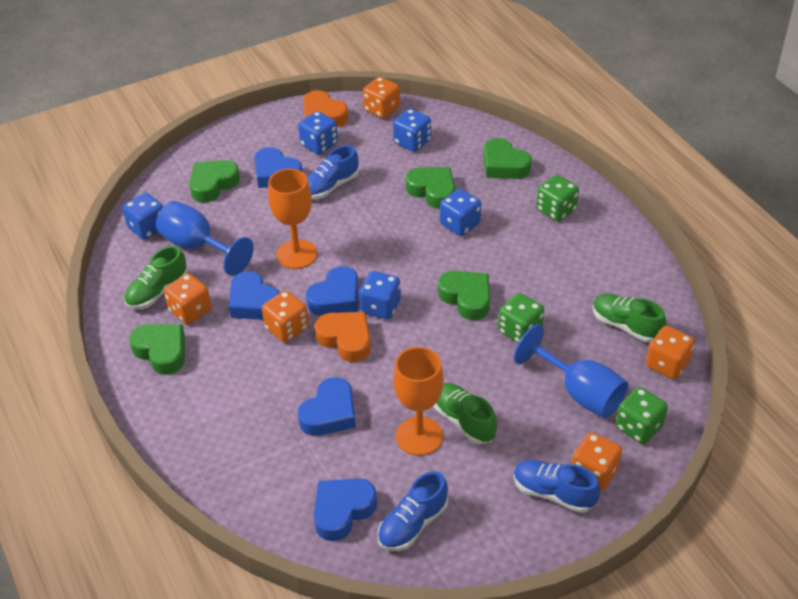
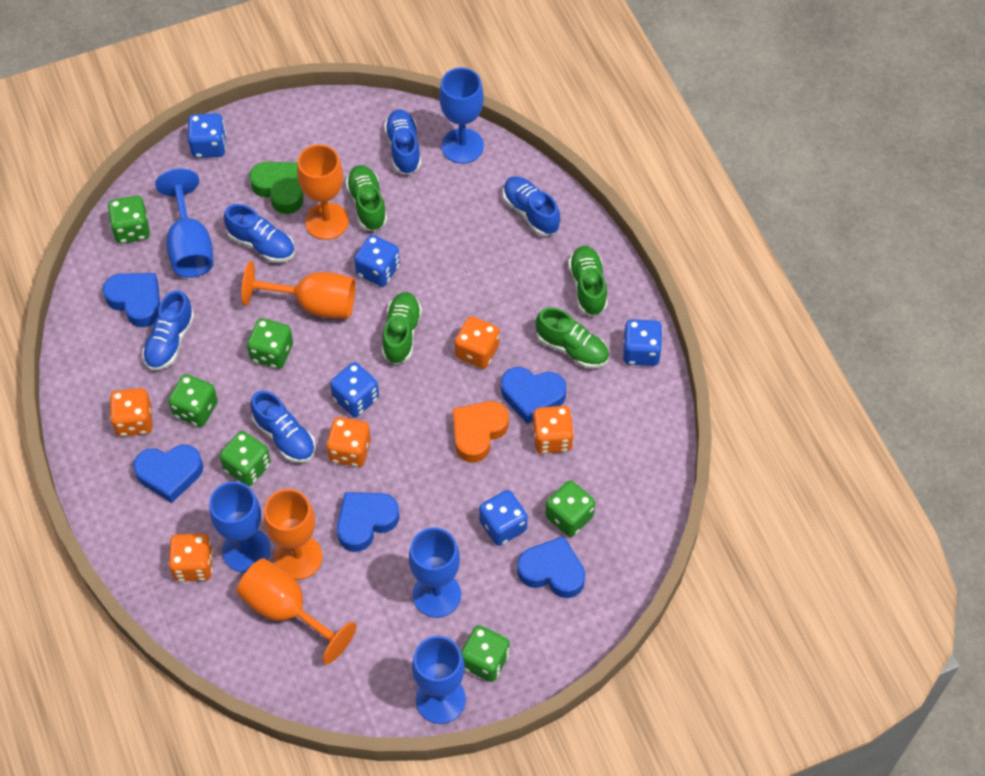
blue goblet: [156,201,254,276] [514,324,628,418] = 2 -> [155,168,213,278] [209,481,271,573] [409,527,461,618] [412,636,466,724] [439,68,484,164] = 5
blue shoe: [307,145,359,199] [378,471,448,551] [513,460,600,513] = 3 -> [142,290,195,370] [224,204,295,263] [250,390,316,463] [384,109,421,175] [503,176,560,236] = 5
green dice: [498,293,544,343] [537,175,579,221] [616,387,668,444] = 3 -> [108,196,150,244] [168,374,218,427] [220,431,271,486] [247,318,293,369] [461,625,510,682] [545,480,595,537] = 6
green heart: [129,324,185,375] [189,160,240,203] [406,167,455,209] [438,271,490,320] [484,138,532,179] = 5 -> [249,162,304,214] = 1
green shoe: [124,246,187,309] [434,383,497,444] [593,294,666,342] = 3 -> [346,165,387,231] [382,292,422,364] [536,307,609,369] [568,246,608,316] = 4
orange goblet: [268,169,317,269] [393,347,444,456] = 2 -> [237,558,357,664] [241,261,356,319] [264,489,322,580] [297,144,349,240] = 4
orange heart: [303,90,349,127] [315,312,371,362] = 2 -> [452,401,509,463] = 1

